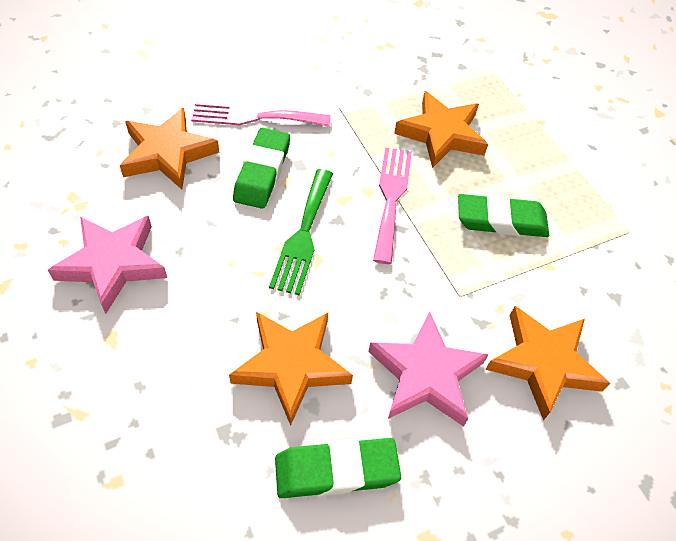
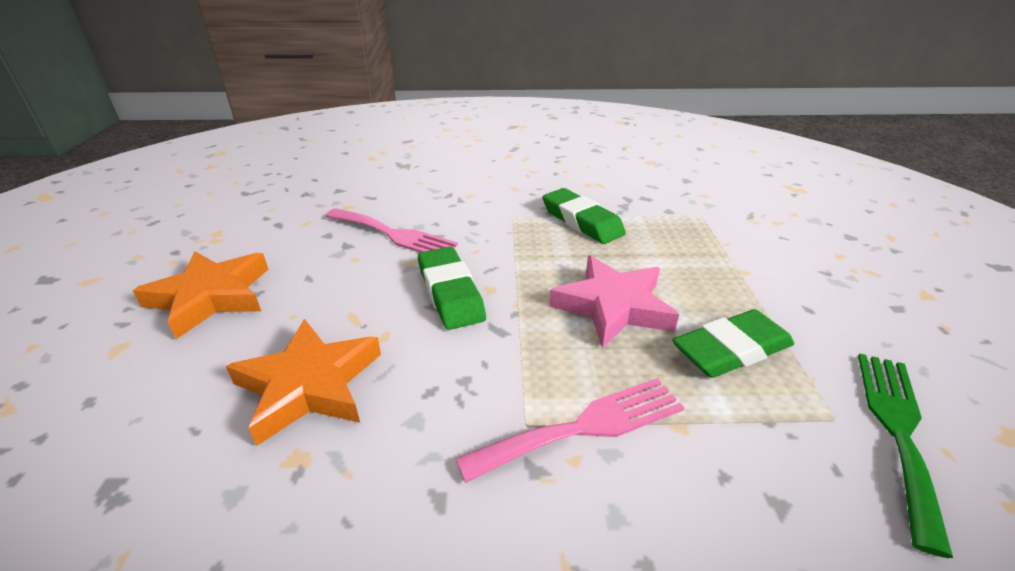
orange star: [120,107,220,189] [229,312,353,426] [394,91,488,168] [485,306,610,420] = 4 -> [133,251,269,339] [226,319,381,446] = 2
pink star: [48,216,167,314] [368,312,489,427] = 2 -> [549,255,679,349] = 1

